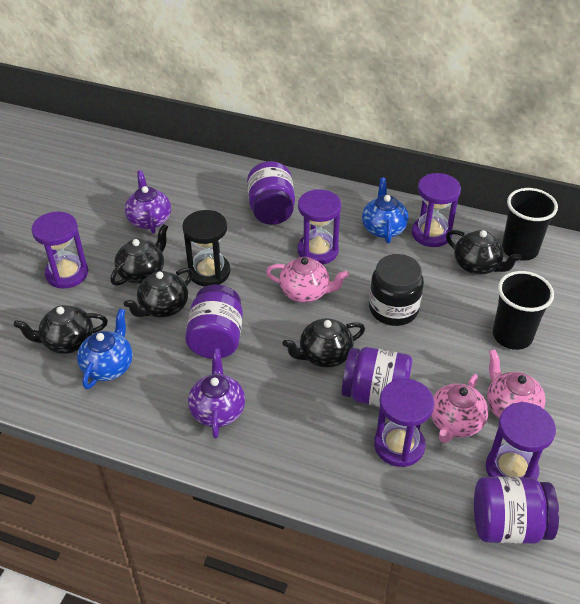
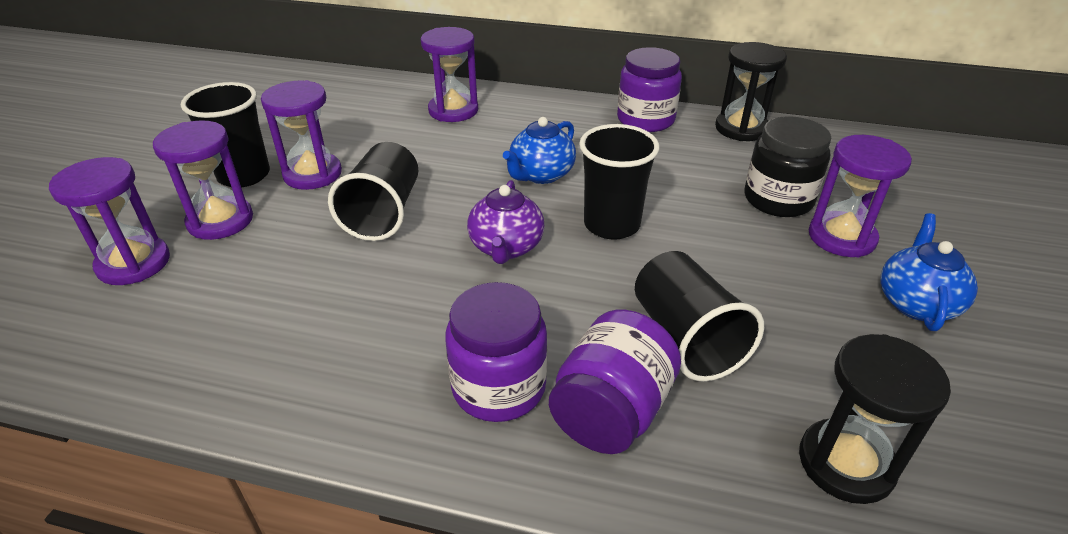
black cup: [493,271,554,350] [502,188,558,261] = 2 -> [181,82,270,187] [328,142,418,241] [579,124,660,240] [635,251,764,382] = 4
black hourglass: [182,210,230,287] = 1 -> [715,42,787,141] [799,334,951,504] = 2
black teapot: [14,305,108,354] [110,224,168,286] [124,268,193,317] [283,318,365,368] [446,230,521,275] = 5 -> none = 0
pink teapot: [266,257,349,303] [431,374,488,443] [487,349,546,418] = 3 -> none = 0
purple jar: [185,285,243,359] [247,161,295,225] [342,347,412,407] [474,476,559,544] = 4 -> [445,282,547,422] [549,310,681,454] [617,47,682,132] = 3
purple teapot: [125,170,171,234] [188,349,245,438] = 2 -> [467,180,544,264] = 1

